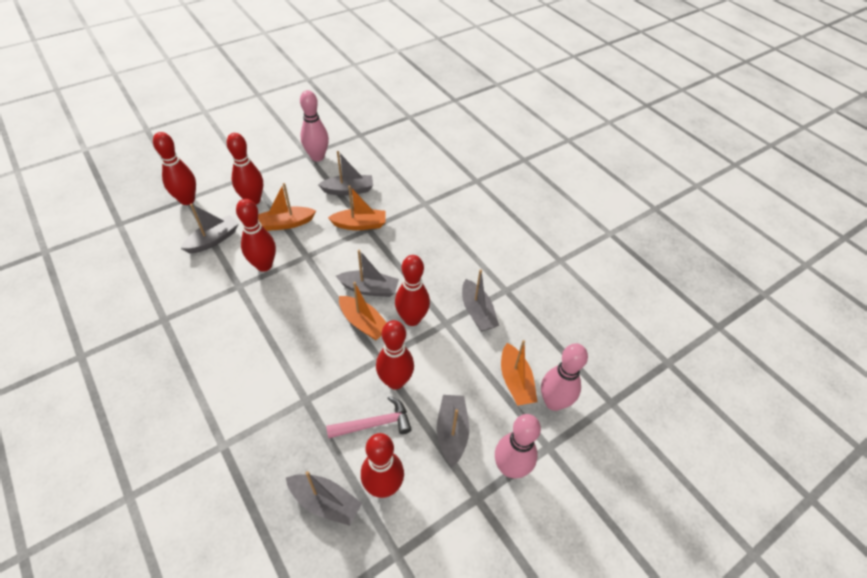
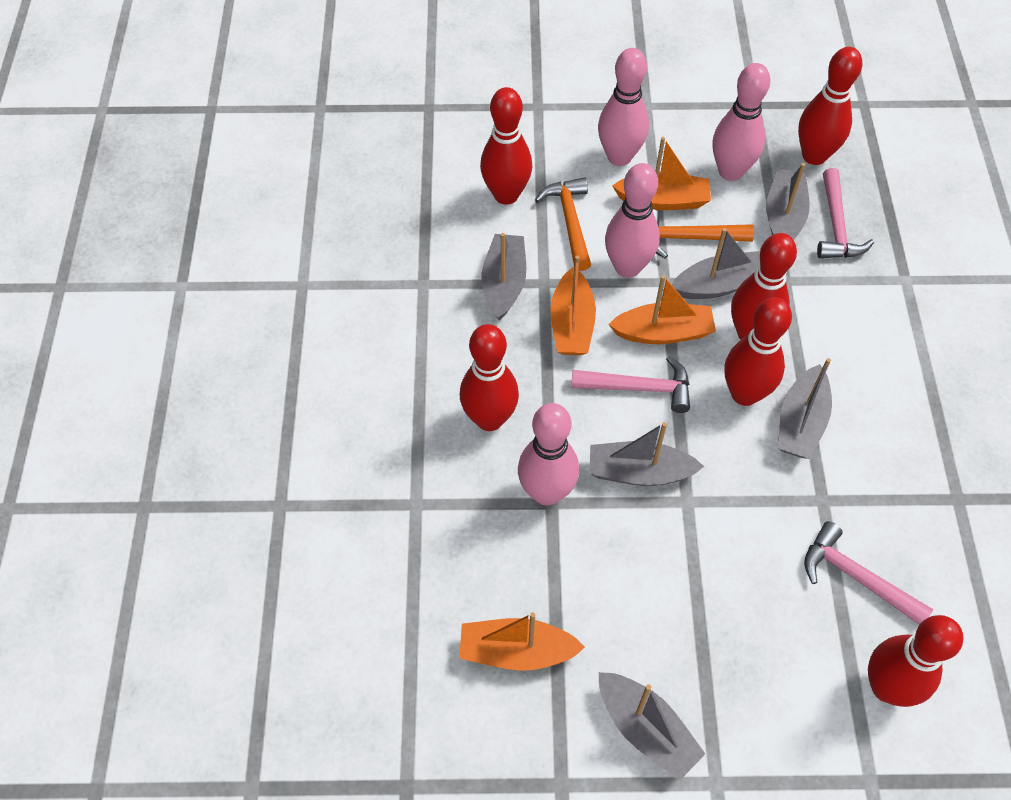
orange hammer: none = 0 -> [535,177,591,271] [653,209,754,259] = 2
pink bowling pin: [300,90,329,161] [495,414,541,478] [541,343,588,411] = 3 -> [518,403,579,505] [598,48,649,166] [605,163,660,278] [713,63,770,181] = 4
pink hammer: [326,396,412,438] = 1 -> [571,356,690,413] [804,521,933,625] [817,168,874,258] = 3

